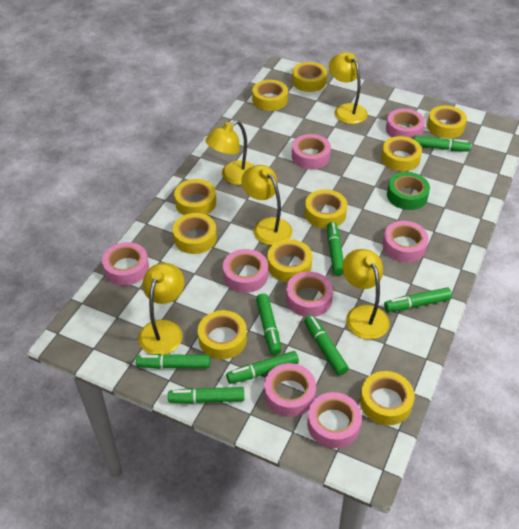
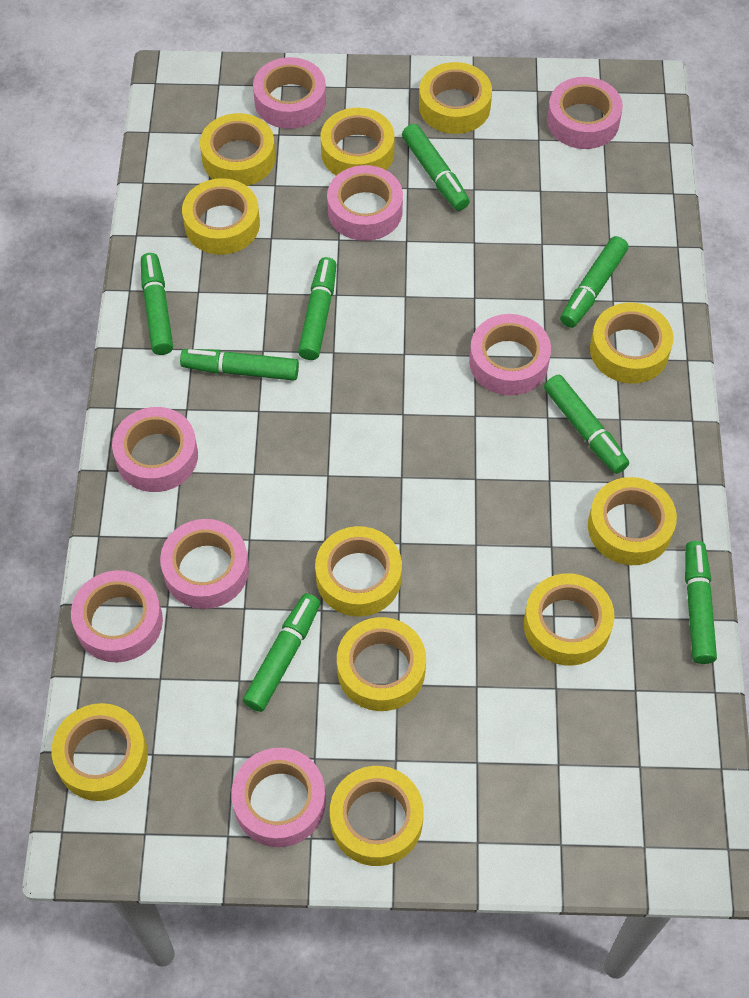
green tape: [387,172,430,210] = 1 -> none = 0
yellow lamp: [138,263,184,355] [205,120,254,185] [241,165,292,245] [329,52,368,124] [342,249,390,340] = 5 -> none = 0
yellow tape: [173,213,217,254] [174,179,216,215] [198,310,247,359] [252,80,288,111] [267,239,312,282] [292,62,327,92] [305,189,347,229] [360,371,414,425] [381,136,422,171] [427,106,467,139] = 10 -> [51,703,148,801] [182,178,260,255] [200,113,275,186] [315,526,402,617] [321,108,395,175] [330,766,424,866] [337,617,426,711] [419,62,492,134] [524,573,615,666] [588,477,677,565] [590,302,674,384] = 11

